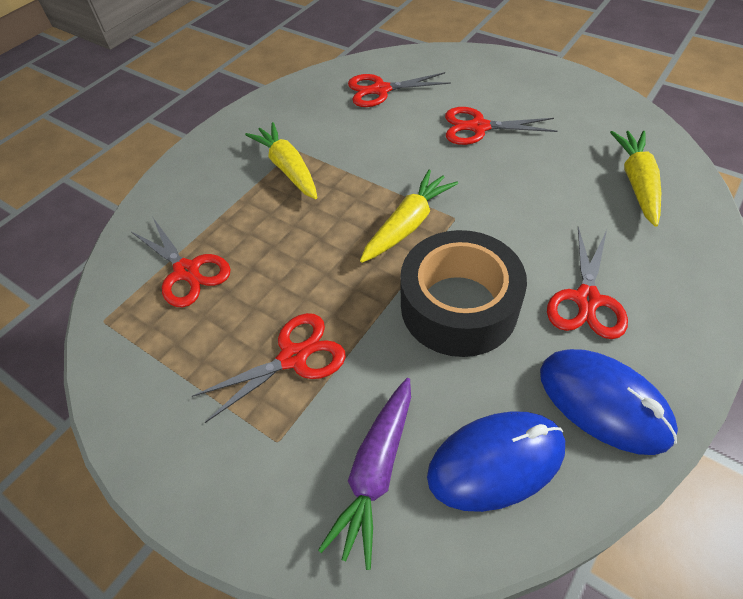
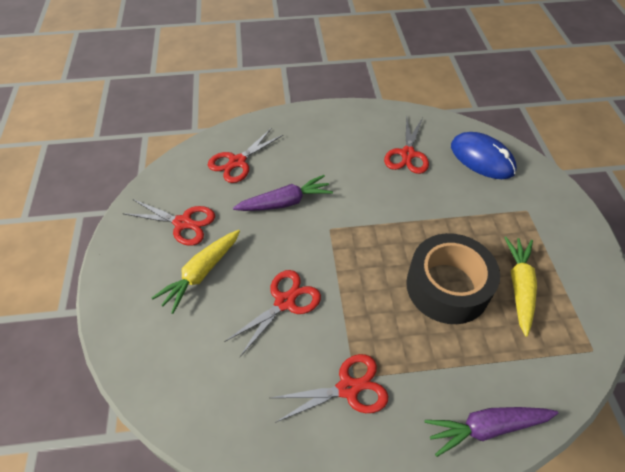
blue mouse: [427,411,565,512] [540,349,678,455] = 2 -> [451,132,517,179] = 1
purple carrot: [318,378,411,570] = 1 -> [233,175,333,211] [425,407,558,457] = 2
yellow carrot: [245,122,317,199] [360,170,458,263] [610,131,661,227] = 3 -> [152,230,240,314] [504,237,537,337] = 2

